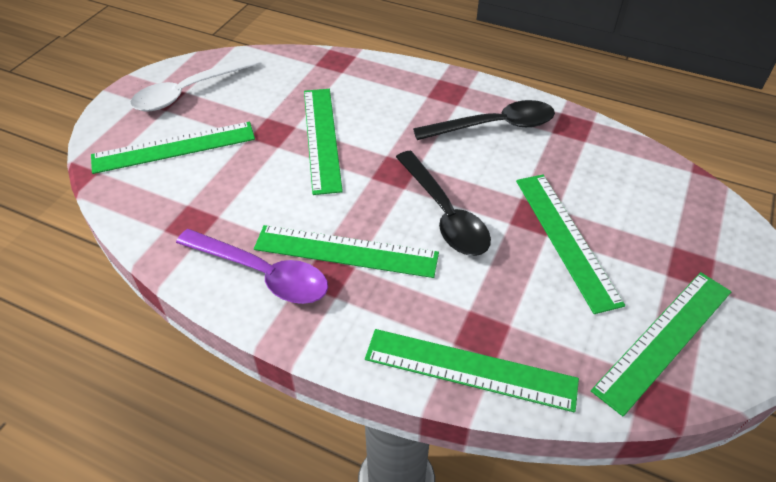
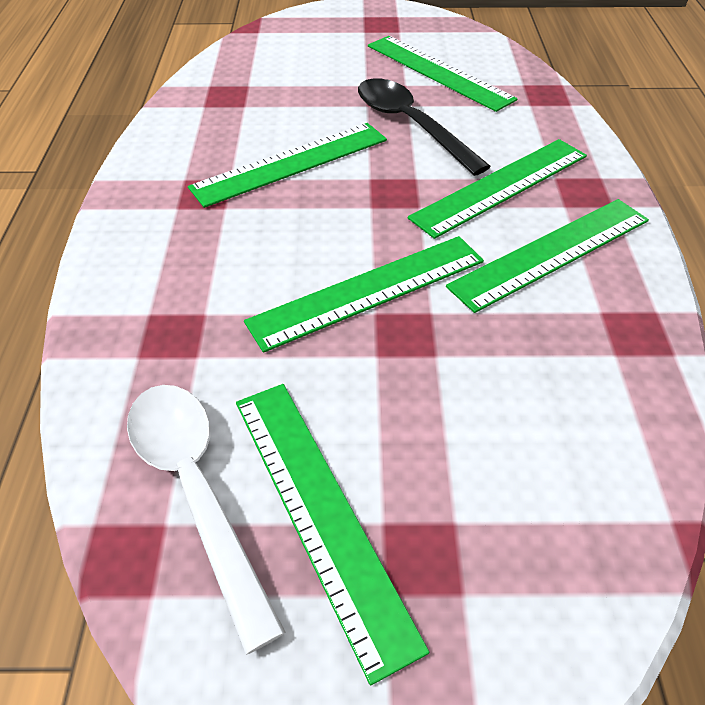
black spoon: [396,151,491,256] [413,100,555,140] = 2 -> [358,79,491,176] = 1
purple spoon: [176,229,328,304] = 1 -> none = 0

